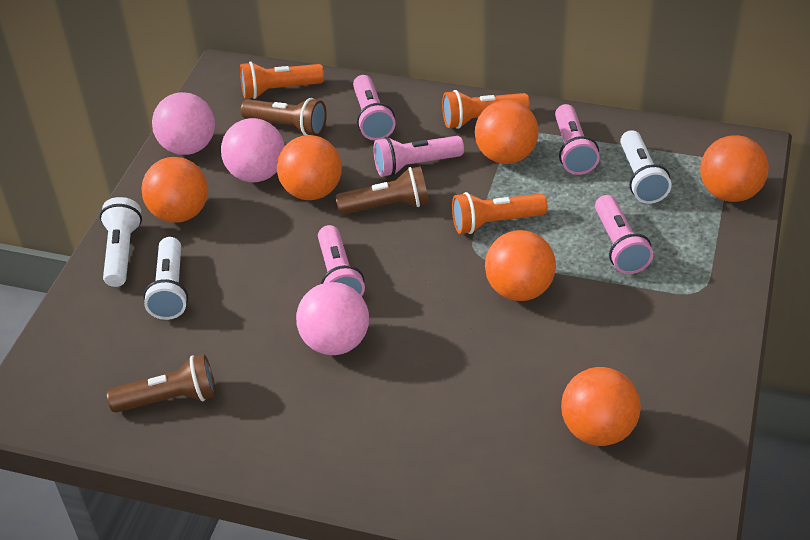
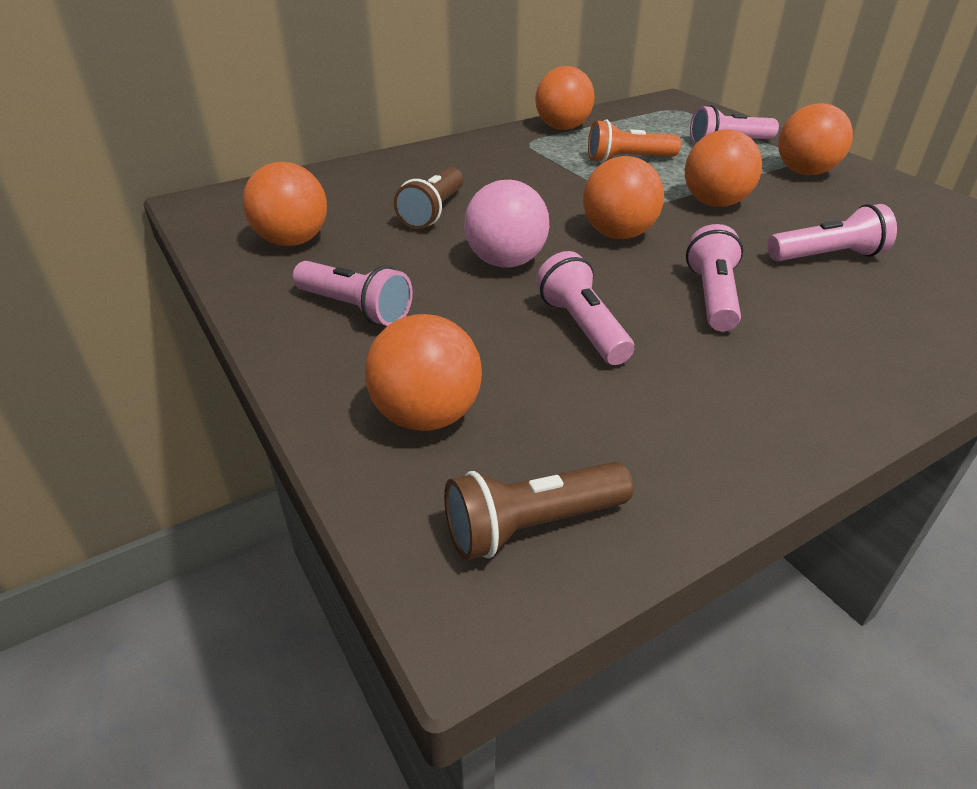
brown flashlight: [107,354,216,413] [241,98,327,136] [335,166,429,215] = 3 -> [394,167,463,229] [444,462,633,560] = 2
orange flashlight: [240,61,324,99] [442,90,530,129] [452,192,548,234] = 3 -> [588,120,681,163] = 1
pink ball: [152,92,215,155] [221,118,285,182] [296,282,369,355] = 3 -> [464,180,550,268] = 1
white flashlight: [100,197,142,287] [143,237,188,320] [620,130,672,204] = 3 -> none = 0

